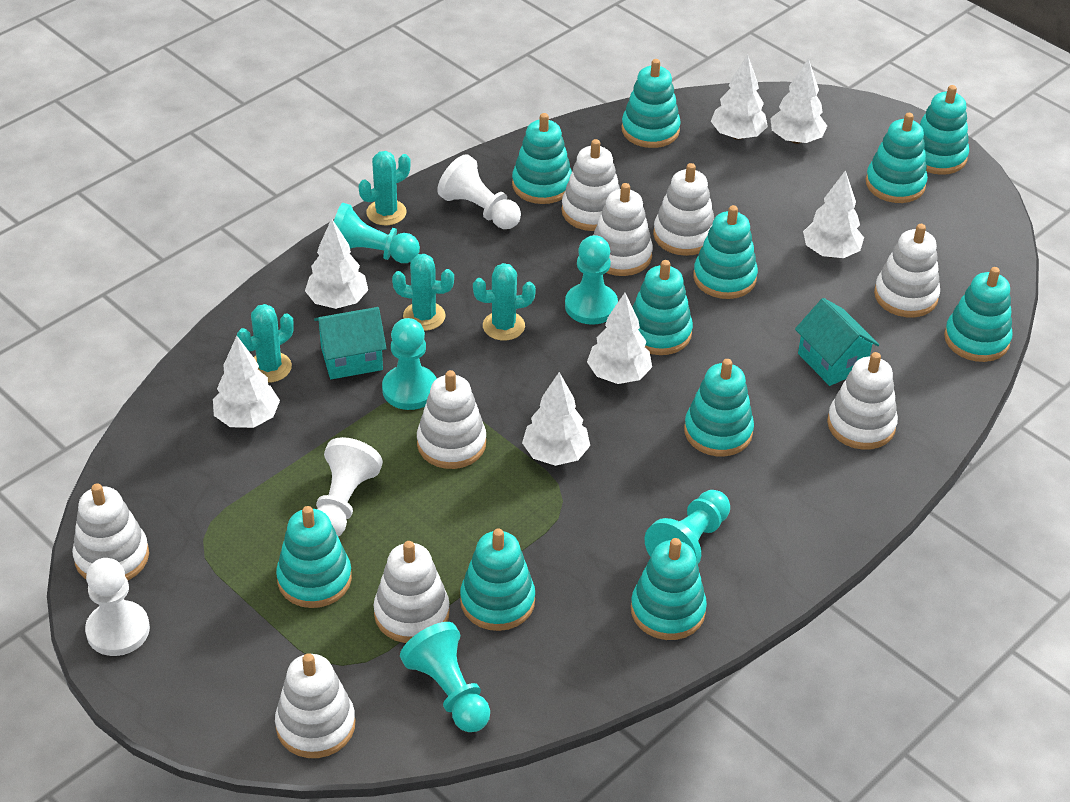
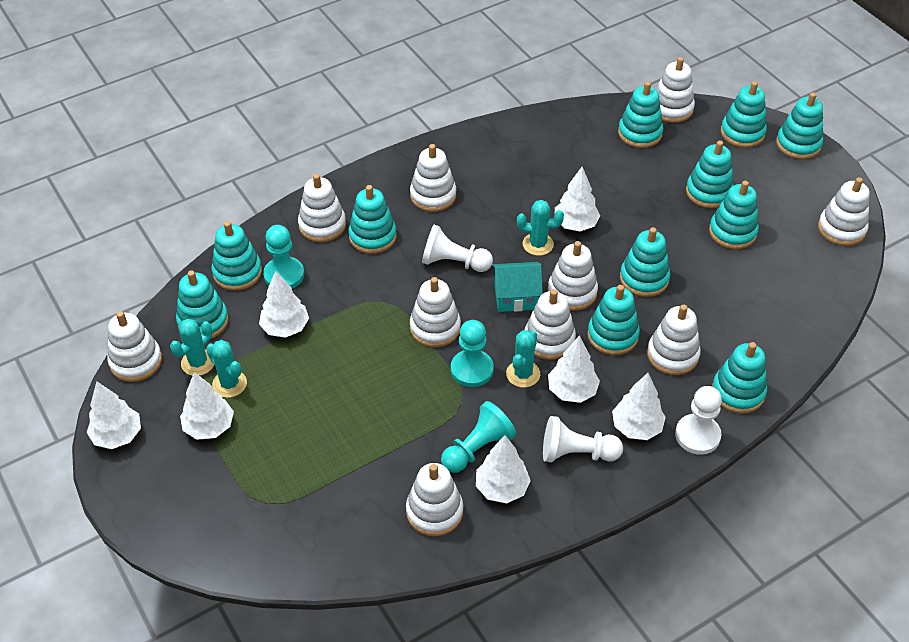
turquoise house: [314,307,387,379] [795,298,879,386] = 2 -> [492,262,543,312] = 1
turquoise pawn: [334,203,420,263] [382,318,437,410] [400,622,490,732] [565,235,618,325] [645,490,730,564] = 5 -> [263,225,304,289] [441,401,516,473] [451,320,494,387] = 3
white stacking toy: [72,483,149,580] [275,653,355,758] [374,541,450,643] [417,370,486,469] [562,139,620,231] [593,183,653,276] [653,163,714,256] [827,352,898,450] [874,224,940,317] = 9 -> [107,311,162,382] [298,174,346,242] [406,463,463,537] [410,144,456,212] [410,277,461,347] [525,289,576,360] [548,241,598,311] [647,304,701,375] [656,57,695,123] [818,177,870,246] = 10

